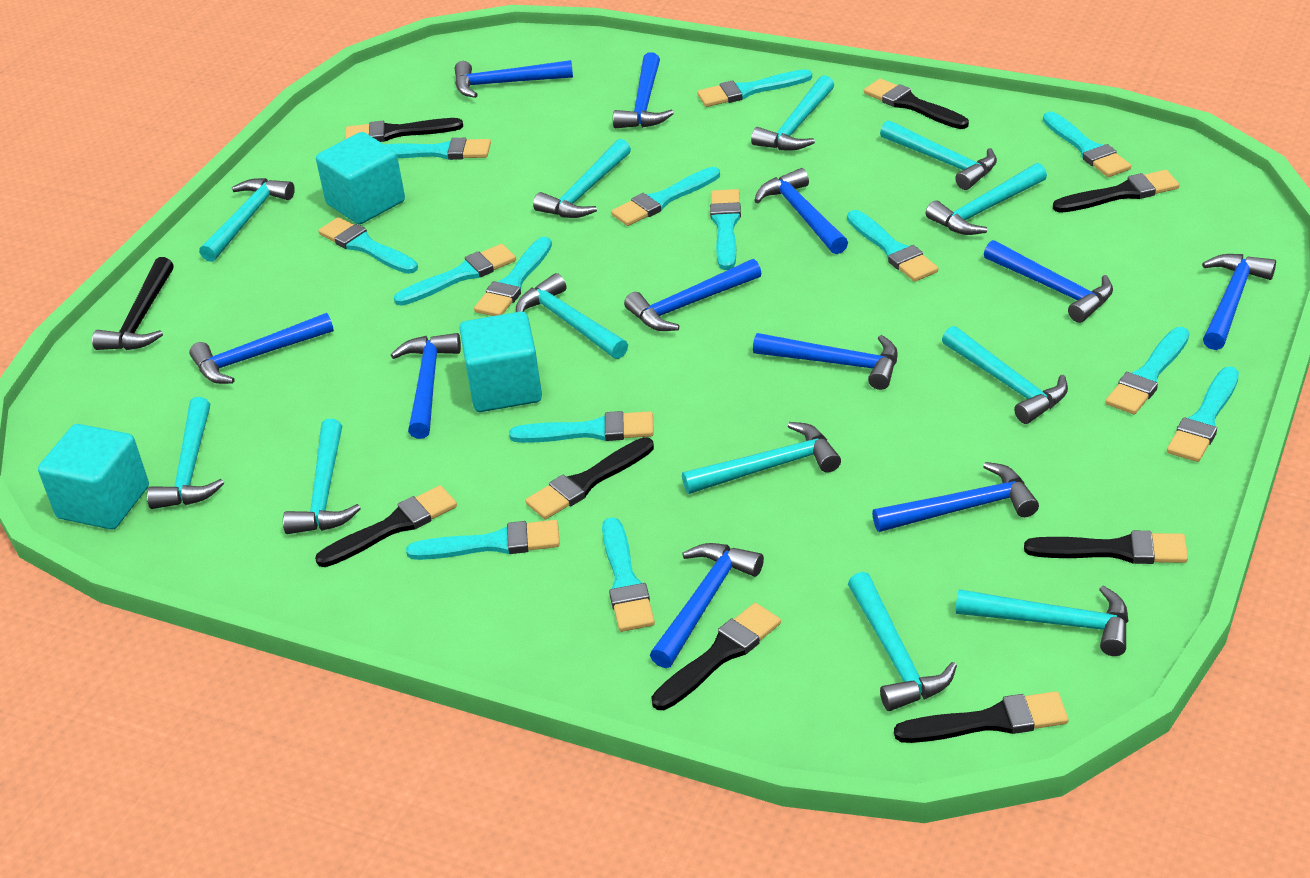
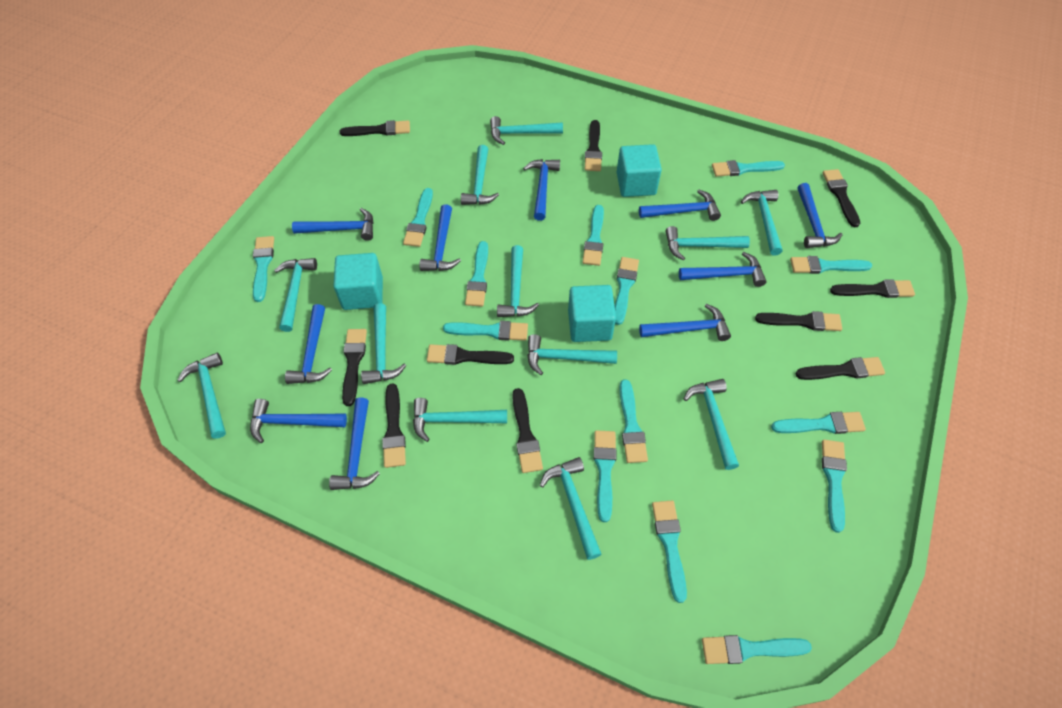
black brush: [315,485,457,567] [345,118,463,142] [525,437,654,520] [651,603,781,710] [864,79,969,129] [894,691,1069,743] [1024,531,1188,564] [1053,170,1179,213] = 8 -> [340,120,410,136] [342,329,367,406] [382,383,406,468] [427,344,514,365] [512,388,543,473] [585,120,602,171] [755,311,842,331] [796,357,885,380] [822,169,860,227] [830,279,915,298] = 10
black hammer: [92,257,174,350] = 1 -> none = 0
blue hammer: [189,313,334,384] [391,333,461,439] [455,60,573,98] [613,52,674,128] [624,259,761,331] [650,543,764,668] [753,333,898,390] [754,168,848,254] [872,462,1039,532] [984,240,1113,323] [1202,254,1276,350] = 11 -> [250,399,347,443] [285,304,332,384] [292,208,374,241] [329,398,380,490] [419,204,461,271] [523,159,560,221] [639,190,721,221] [639,304,731,341] [679,252,767,287] [797,183,842,248] = 10

